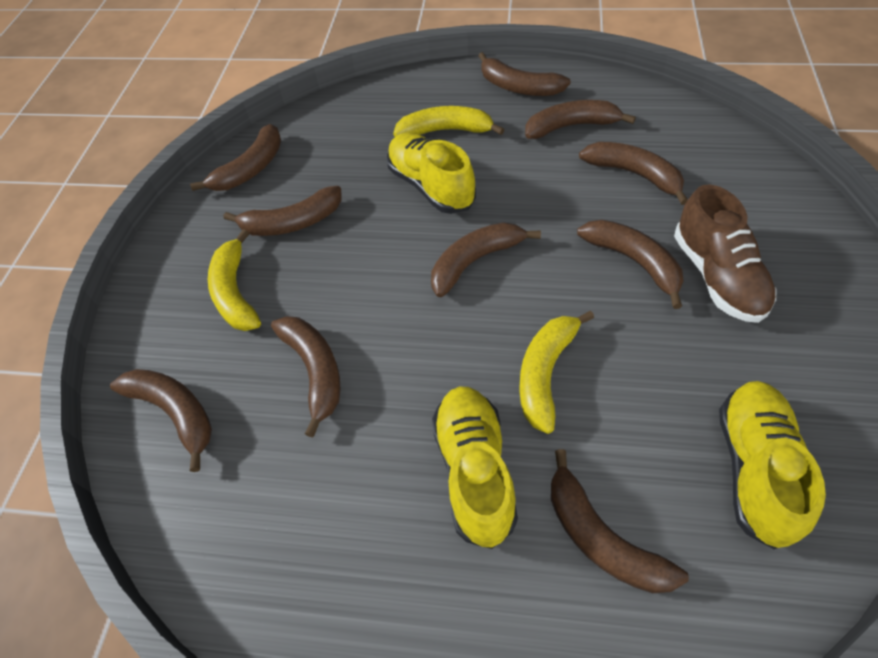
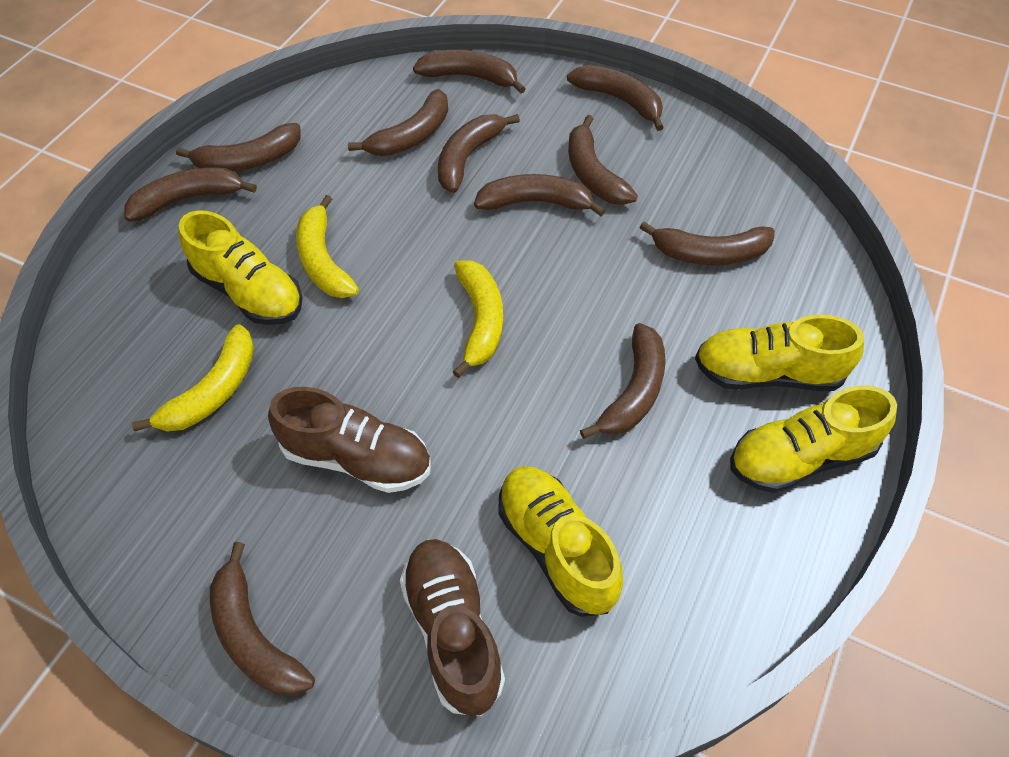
brown banana: [110,369,212,472] [190,124,281,191] [224,186,342,236] [271,316,340,438] [431,222,541,297] [478,52,571,96] [525,100,636,139] [551,449,689,593] [577,220,683,309] [579,142,688,205] = 10 -> [124,167,257,222] [176,123,301,172] [210,542,315,696] [348,89,448,156] [413,50,526,93] [438,114,520,193] [474,174,606,216] [567,65,664,131] [568,115,638,205] [580,323,666,439] [640,221,775,265] = 11
brown shoe: [674,184,777,323] = 1 -> [268,387,431,493] [400,539,505,716] = 2
yellow shoe: [387,133,476,214] [432,387,518,549] [719,381,826,549] = 3 -> [179,210,303,325] [498,466,623,617] [695,315,864,391] [730,386,897,493] = 4

